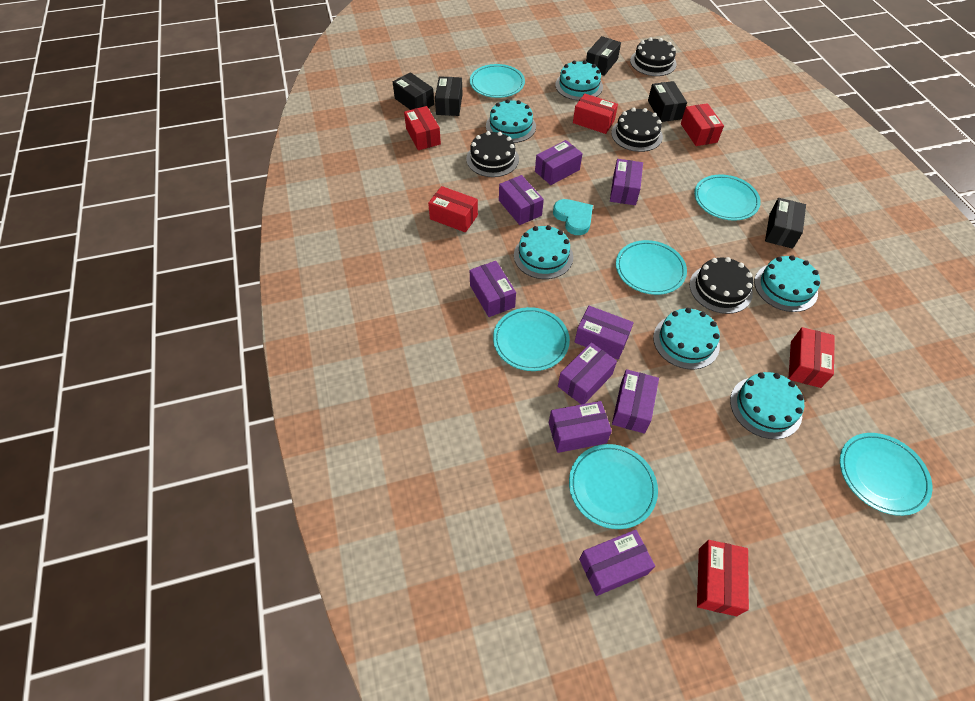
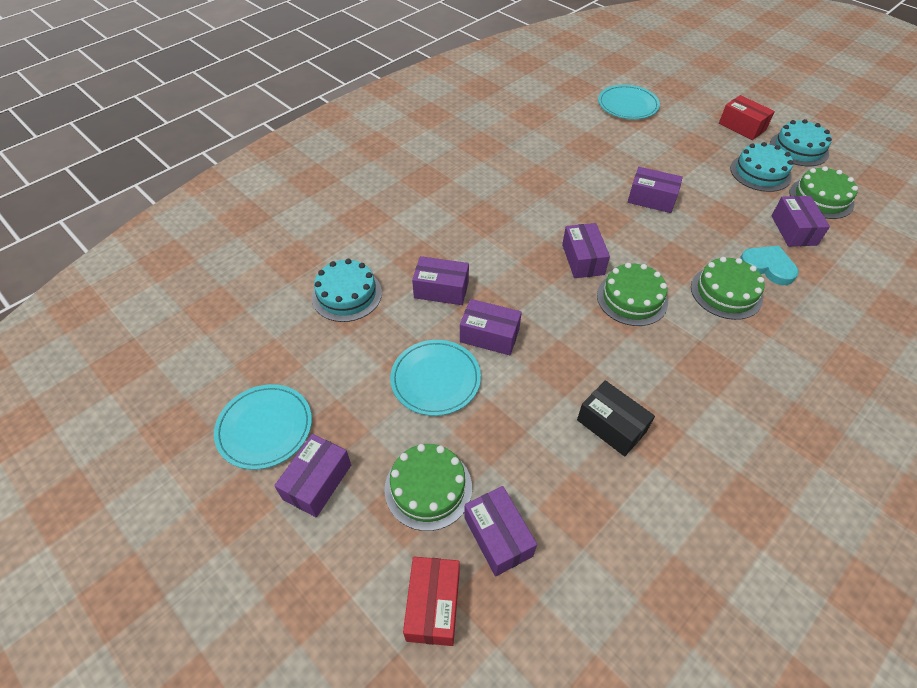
black box: [393,72,434,110] [435,76,463,116] [586,36,621,76] [648,81,687,122] [765,198,806,249] = 5 -> [577,381,655,456] = 1
black cake: [466,131,519,177] [611,108,663,152] [630,37,677,76] [690,257,753,314] = 4 -> none = 0
green cake: none = 0 -> [385,444,472,531] [597,263,668,326] [691,257,765,320] [789,166,858,219] = 4
purple box: [470,261,516,317] [499,175,544,225] [535,140,583,185] [549,401,612,453] [558,343,617,404] [575,306,633,360] [579,530,655,596] [610,159,643,205] [612,369,659,434] = 9 -> [274,434,351,517] [412,256,469,305] [460,299,522,355] [464,486,537,576] [562,223,610,278] [628,167,683,213] [771,196,830,247] = 7
red box: [404,106,441,150] [428,186,478,232] [573,94,618,134] [681,103,724,146] [697,540,749,616] [788,327,835,388] = 6 -> [403,557,460,646] [719,95,775,140] = 2
turquoise cake: [486,99,536,143] [514,225,573,279] [555,60,603,101] [653,308,720,369] [730,372,804,439] [754,255,820,312] = 6 -> [312,259,382,322] [730,142,793,192] [770,119,832,166] = 3
turquoise plate: [470,64,525,98] [493,307,570,371] [569,444,658,529] [616,240,687,295] [694,174,761,221] [840,433,932,516] = 6 -> [214,384,312,470] [390,340,481,416] [598,85,660,119] = 3

